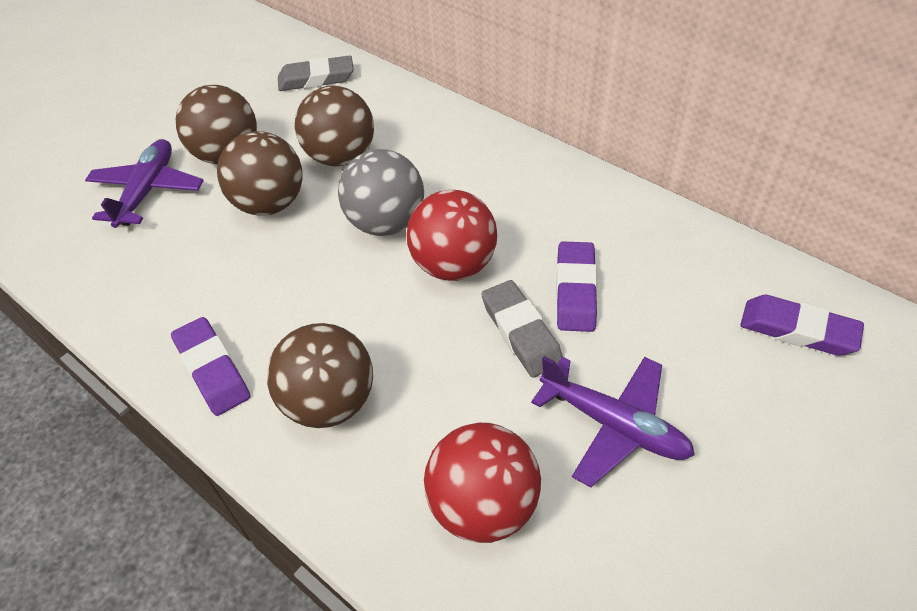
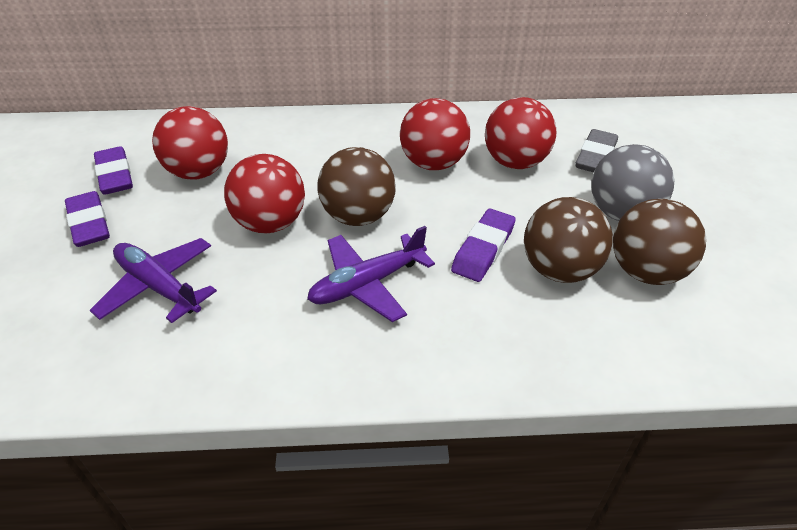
brown ball: [176,85,257,164] [217,131,303,216] [267,323,373,428] [295,86,374,166] = 4 -> [318,147,396,226] [524,197,613,283] [613,199,706,285] = 3
grey eraser: [278,55,354,91] [482,280,563,378] = 2 -> [576,129,618,172] = 1
red ball: [406,190,497,281] [424,423,541,543] = 2 -> [152,106,228,180] [224,154,305,233] [400,98,470,170] [485,97,556,169] = 4

